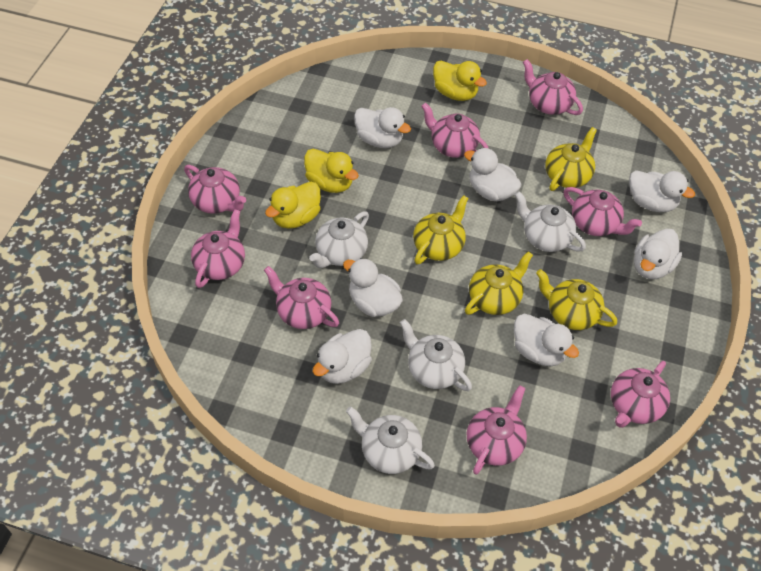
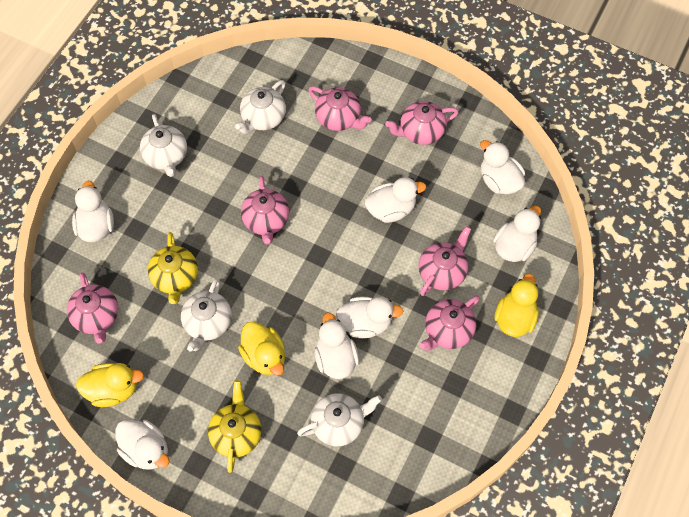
pink teapot: [184,165,246,214] [191,209,245,288] [264,266,339,329] [421,103,488,158] [467,385,527,474] [523,59,583,115] [564,187,642,236] [611,361,670,428] = 8 -> [67,273,118,344] [241,176,289,244] [308,86,372,131] [385,101,459,145] [419,226,471,296] [419,295,480,351] = 6
yellow teapot: [413,195,468,264] [465,251,533,315] [536,269,617,330] [545,127,597,191] = 4 -> [148,232,198,304] [208,380,261,473] = 2

